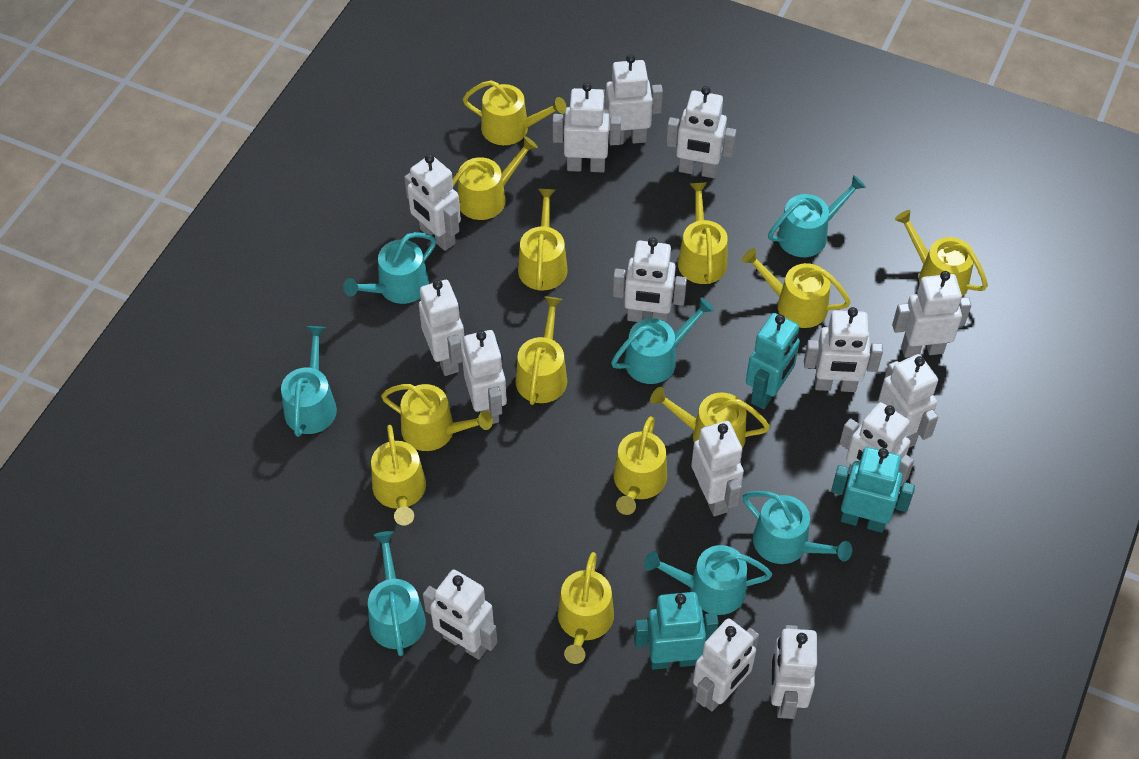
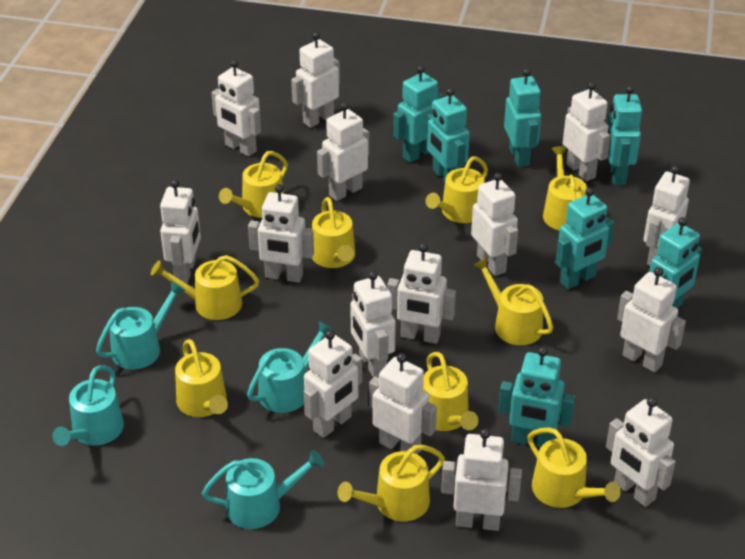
turquoise robot: [634,592,718,670] [746,313,800,409] [831,447,915,533] = 3 -> [393,65,442,163] [427,88,470,182] [498,347,575,448] [504,68,541,167] [555,187,614,289] [607,86,642,185] [649,217,702,308] = 7
turquoise watering can: [281,326,337,437] [343,232,436,304] [368,531,426,656] [611,298,714,384] [644,545,772,615] [743,491,852,564] [768,175,866,257] = 7 -> [52,365,124,446] [96,281,185,370] [202,450,324,529] [247,321,333,413] = 4
yellow watering can: [371,425,426,526] [381,384,493,451] [452,136,538,220] [463,80,567,145] [516,297,567,405] [518,189,568,290] [558,552,614,664] [614,416,667,515] [650,387,770,449] [678,183,728,284] [742,248,851,328] [895,210,988,296] = 12 -> [151,255,259,320] [175,339,228,417] [219,151,288,218] [312,197,355,268] [337,445,445,521] [422,352,479,431] [426,156,488,223] [473,257,553,345] [527,427,621,508] [543,146,588,231] = 10

